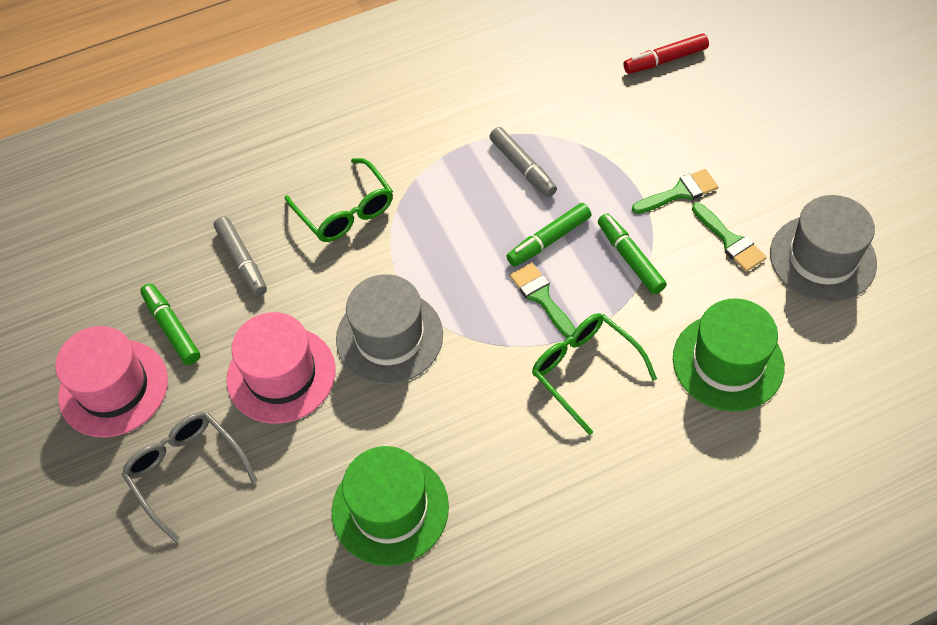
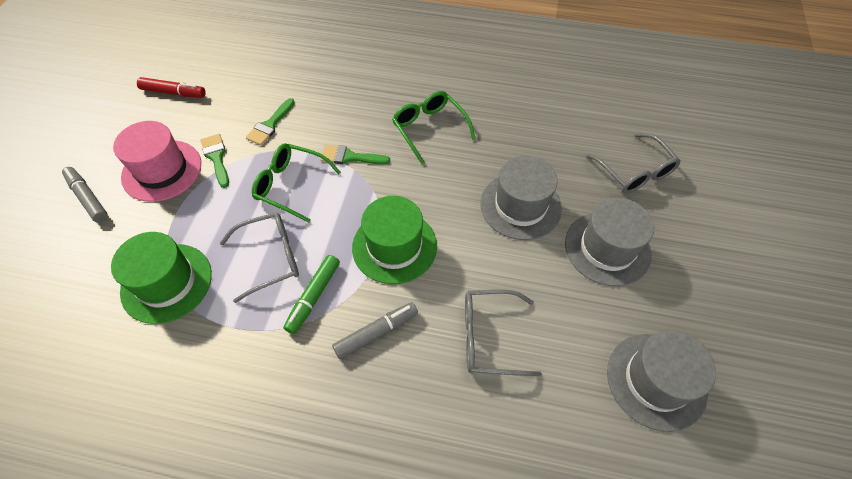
green marker: [140,283,200,365] [507,203,591,267] [598,213,667,294] = 3 -> [283,255,340,334] = 1
grey glasses: [122,412,257,542] = 1 -> [220,212,299,303] [465,289,542,376] [586,133,681,193] = 3
grey hat: [336,274,443,384] [770,195,877,302] = 2 -> [480,156,562,240] [565,198,654,286] [607,330,716,432] = 3
pink hat: [55,326,168,438] [227,312,336,424] = 2 -> [113,121,201,202] = 1

